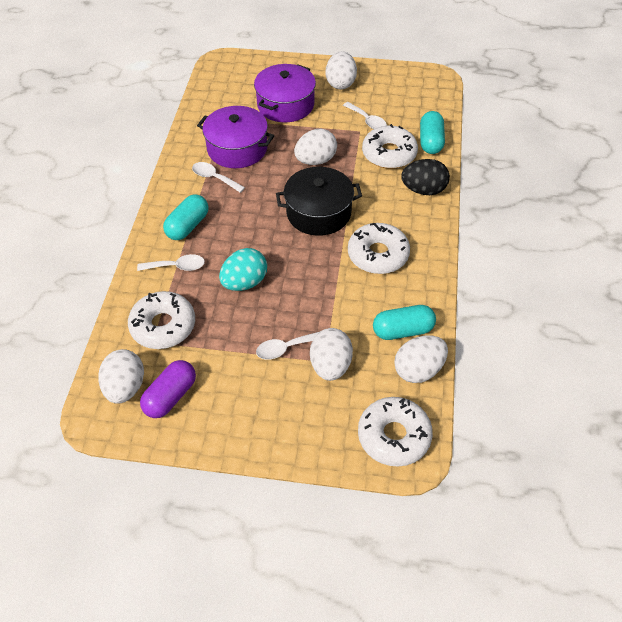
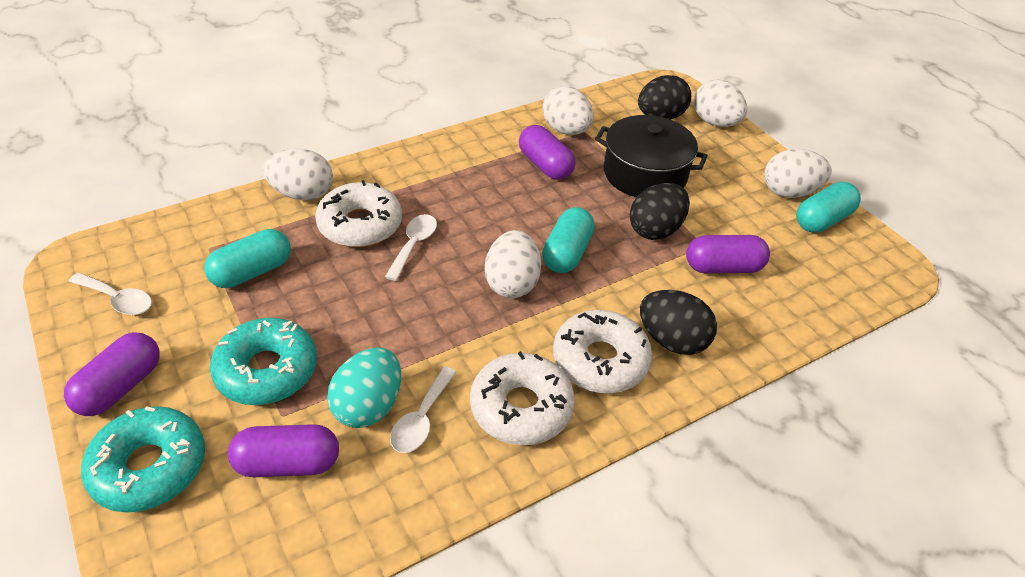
black egg: [401,159,450,195] = 1 -> [630,183,690,240] [638,75,691,120] [640,290,717,355] = 3
purple capsule: [140,360,196,418] = 1 -> [64,332,160,416] [228,424,339,477] [519,125,576,180] [686,235,770,273] = 4
purple pot: [197,106,274,168] [254,64,316,122] = 2 -> none = 0
turquoise donut: none = 0 -> [81,406,205,513] [210,318,317,405] = 2
white donut: [128,291,195,349] [348,223,410,274] [358,397,433,467] [362,124,418,169] = 4 -> [315,180,402,247] [470,351,575,445] [553,310,652,393] = 3
white spoon: [137,254,205,271] [192,162,245,193] [256,332,319,360] [343,102,387,129] = 4 -> [69,273,152,315] [385,214,437,281] [390,366,457,453] = 3

